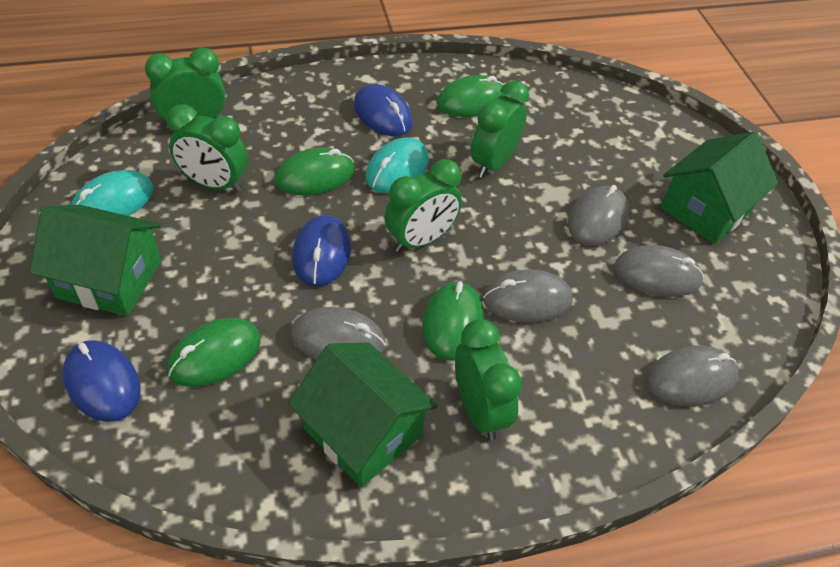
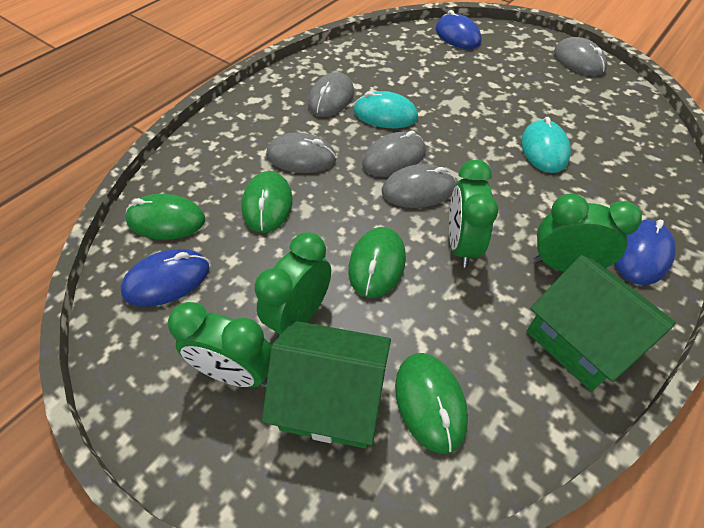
green clock: [145,47,225,129] [167,104,248,193] [385,159,462,252] [455,319,522,441] [471,81,529,178] = 5 -> [168,302,272,387] [255,232,331,338] [449,160,499,268] [534,193,642,272] = 4
green house: [30,205,161,316] [288,343,438,487] [661,131,778,244] = 3 -> [262,321,391,448] [527,255,676,391] = 2

